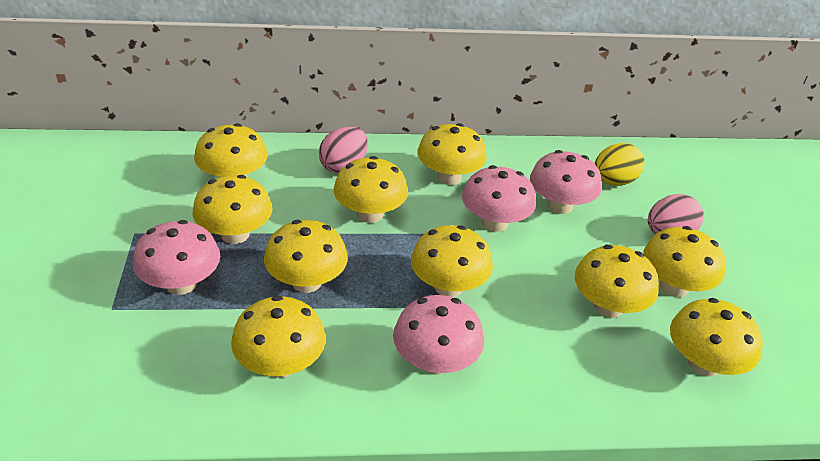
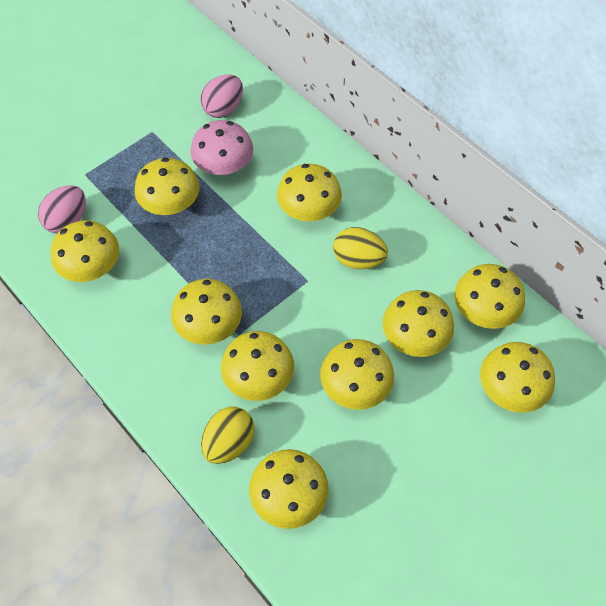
pink mushroom: [133,220,220,295] [393,295,484,375] [462,165,536,232] [530,150,602,214] = 4 -> [190,120,253,176] = 1
yellow egg: [594,143,645,186] = 1 -> [201,407,255,464] [333,227,388,269] = 2

